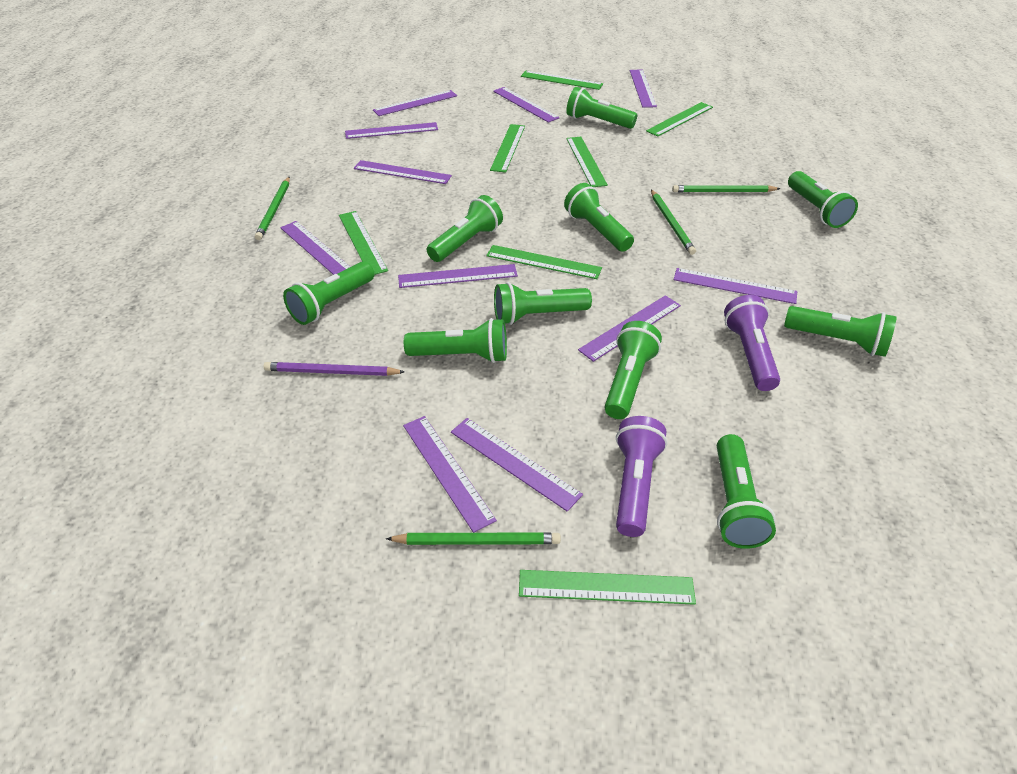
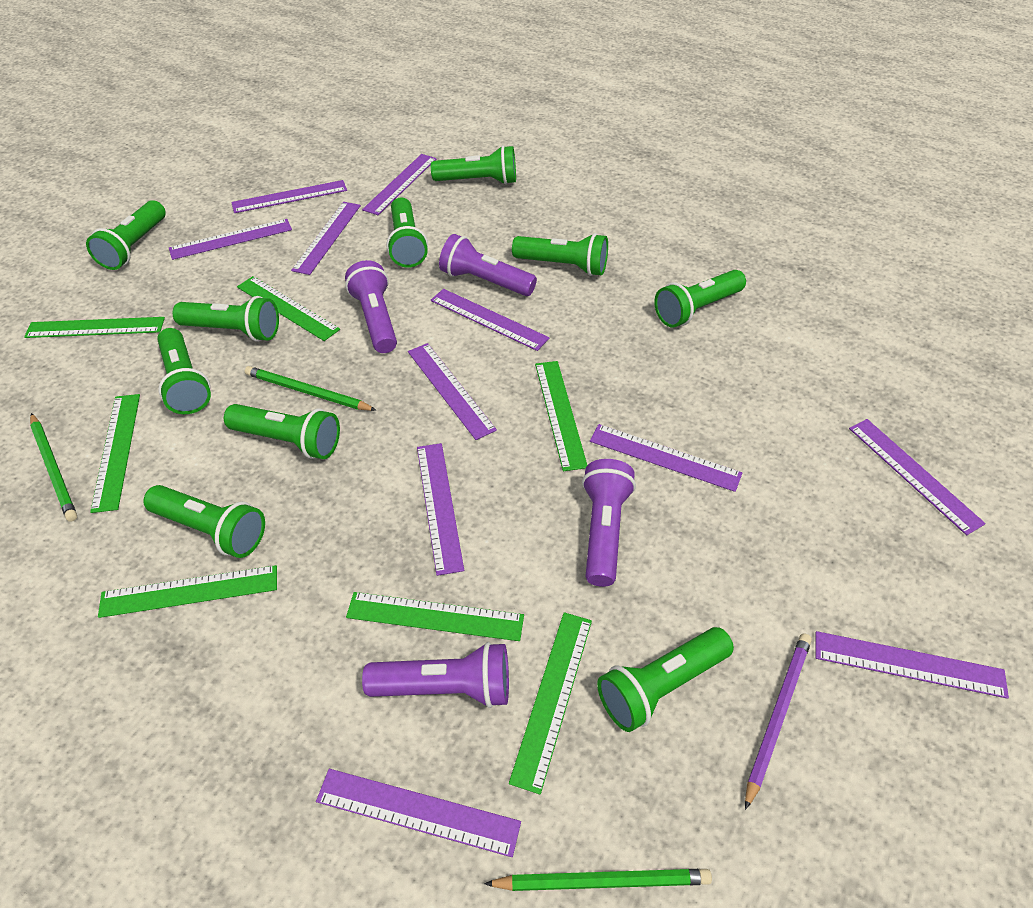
green pencil: [255,177,290,240] [386,532,561,545] [651,190,696,255] [672,185,781,192] = 4 -> [30,413,77,522] [245,366,377,411] [484,869,712,891] = 3
purple flashlight: [616,416,668,537] [724,295,780,391] = 2 -> [345,260,397,353] [362,642,509,708] [439,234,537,296] [582,459,636,587] = 4

